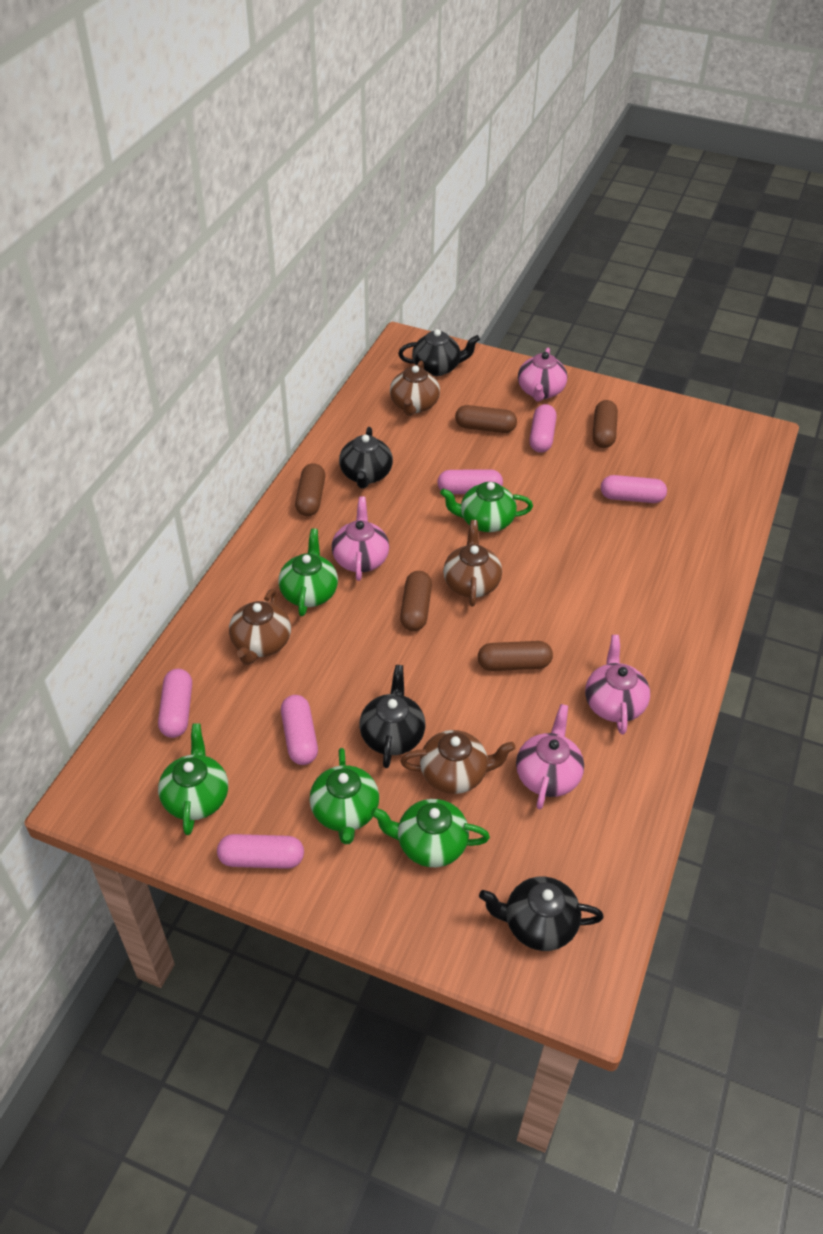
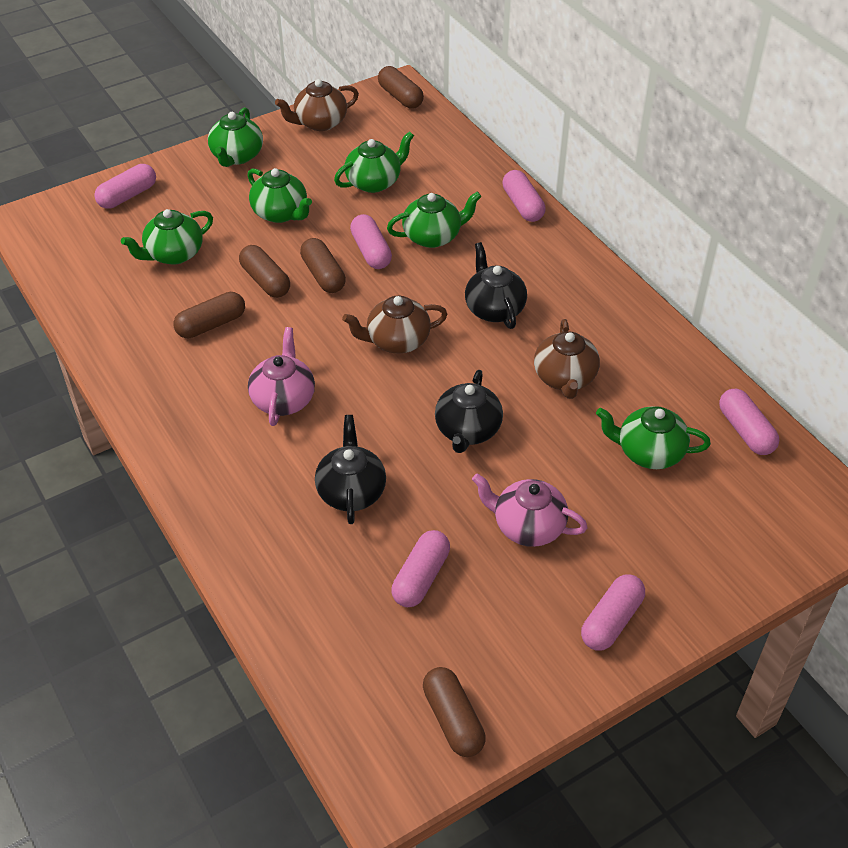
black teapot: [339,427,393,489] [359,665,425,768] [398,329,480,376] [479,877,604,951] = 4 -> [315,415,386,524] [435,370,503,453] [465,242,527,329] = 3
brown teapot: [229,589,291,665] [390,360,440,416] [400,730,515,794] [443,520,502,607] = 4 -> [275,79,359,131] [342,296,448,354] [534,319,600,399] = 3
green teapot: [158,723,228,835] [278,528,338,616] [309,748,379,844] [371,799,490,867] [440,482,533,532] = 5 -> [121,209,213,265] [208,107,263,167] [247,168,312,223] [334,131,414,193] [387,191,482,248] [596,406,711,469] = 6
pink teapot: [332,496,389,581] [516,704,584,809] [518,348,567,402] [585,635,650,735] = 4 -> [248,327,315,426] [472,474,588,547] = 2

